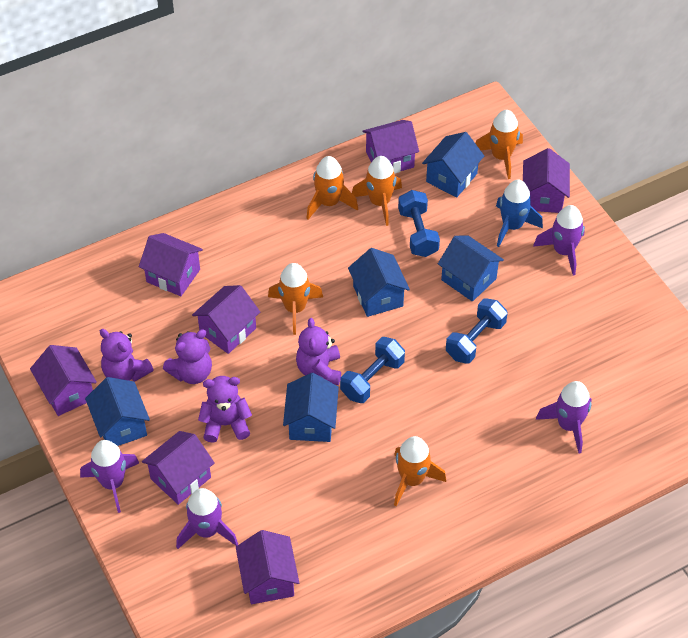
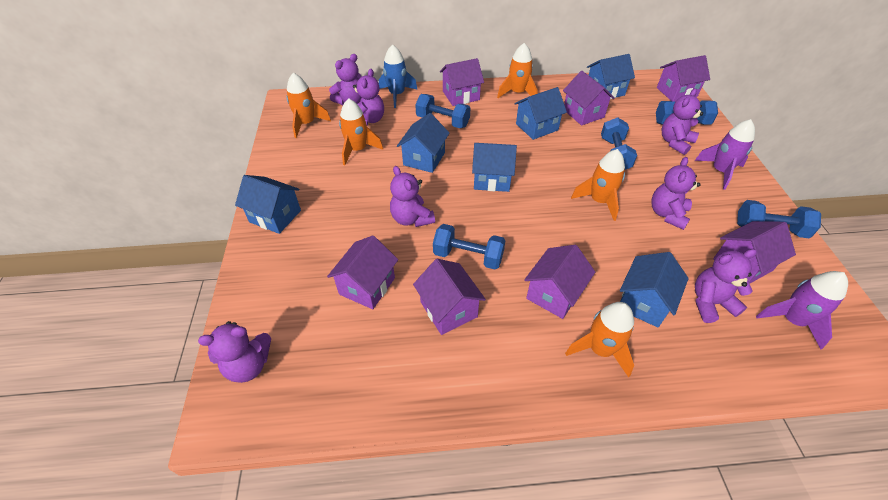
blue dumbbell: [340,337,405,403] [398,190,440,257] [446,298,507,364] = 3 -> [415,94,470,128] [433,224,506,269] [601,117,637,170] [656,100,718,125] [737,200,821,238] = 5
blue house: [85,377,150,446] [283,373,339,442] [348,248,410,317] [422,132,484,198] [438,236,504,302] = 5 -> [235,175,301,234] [397,113,449,173] [472,143,517,192] [515,87,567,140] [587,54,635,99] [620,252,689,327] = 6
purple rocket: [80,440,139,513] [176,488,238,549] [533,205,585,276] [536,381,592,453] = 4 -> [695,119,755,190] [756,271,848,349] = 2
purple teddy bear: [100,329,154,382] [163,329,212,384] [198,376,252,443] [296,318,341,385] = 4 -> [198,321,271,383] [329,54,362,105] [353,69,384,126] [390,166,435,227] [651,157,701,230] [662,88,703,155] [695,249,757,323] = 7

